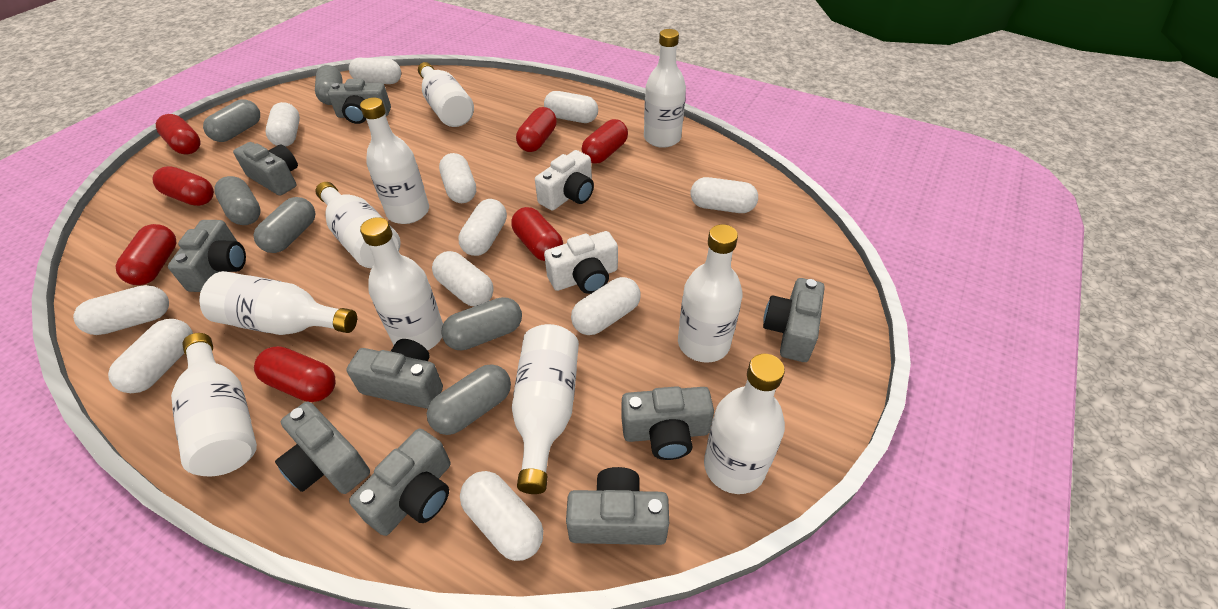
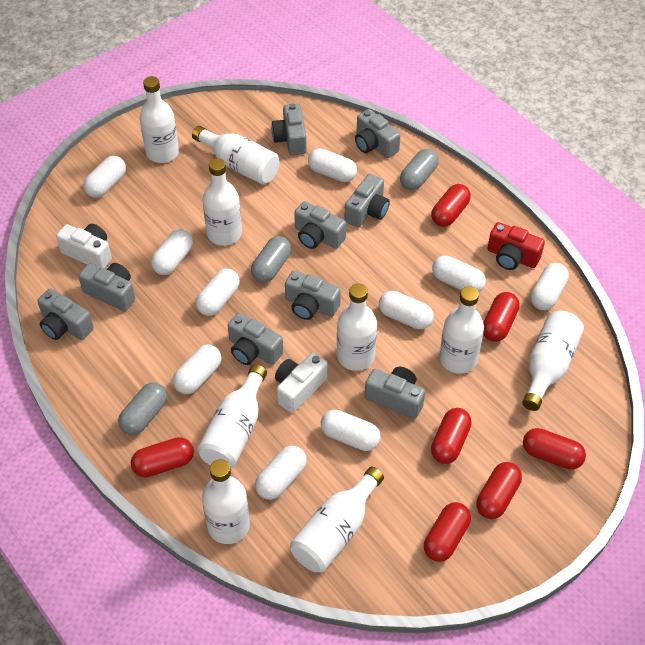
grey capsule: [203,99,260,142] [214,176,261,225] [254,197,315,253] [315,65,342,105] [427,364,511,435] [441,297,522,351] = 6 -> [118,382,167,435] [251,236,291,283] [400,149,439,190] = 3
red camera: none = 0 -> [487,222,545,270] = 1
white bottle: [171,333,257,477] [199,271,357,335] [315,182,401,268] [360,98,429,224] [360,217,443,350] [418,62,474,127] [512,324,579,494] [644,29,686,148] [678,224,743,363] [704,353,785,494] = 10 -> [140,76,179,163] [192,126,280,184] [198,364,267,468] [202,158,242,246] [202,459,250,544] [290,467,384,572] [337,283,377,371] [439,286,484,374] [522,311,584,411] = 9
white capsule: [73,285,169,335] [108,319,193,393] [266,102,300,147] [349,58,401,84] [432,251,494,306] [439,153,476,203] [458,199,507,256] [460,471,543,561] [544,91,598,123] [571,277,641,335] [691,177,758,213] = 11 -> [83,156,126,198] [151,229,193,275] [173,345,222,394] [196,269,240,316] [255,446,307,500] [308,148,357,182] [321,410,381,451] [379,291,434,329] [432,256,486,292] [531,263,569,310] = 10

